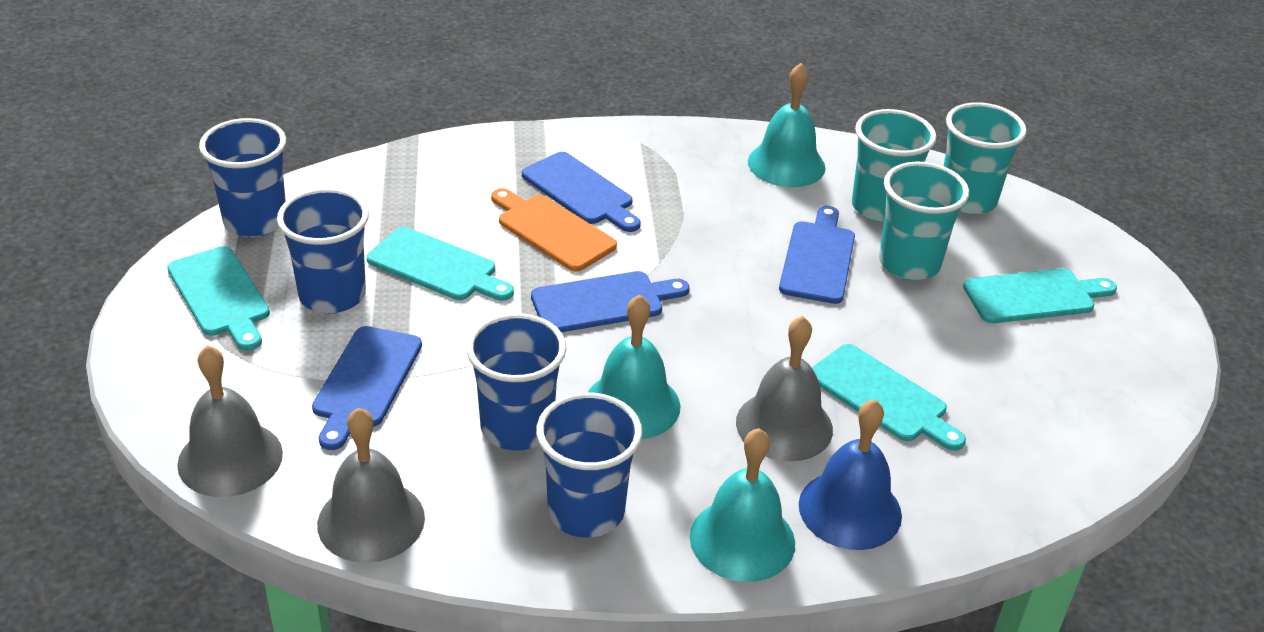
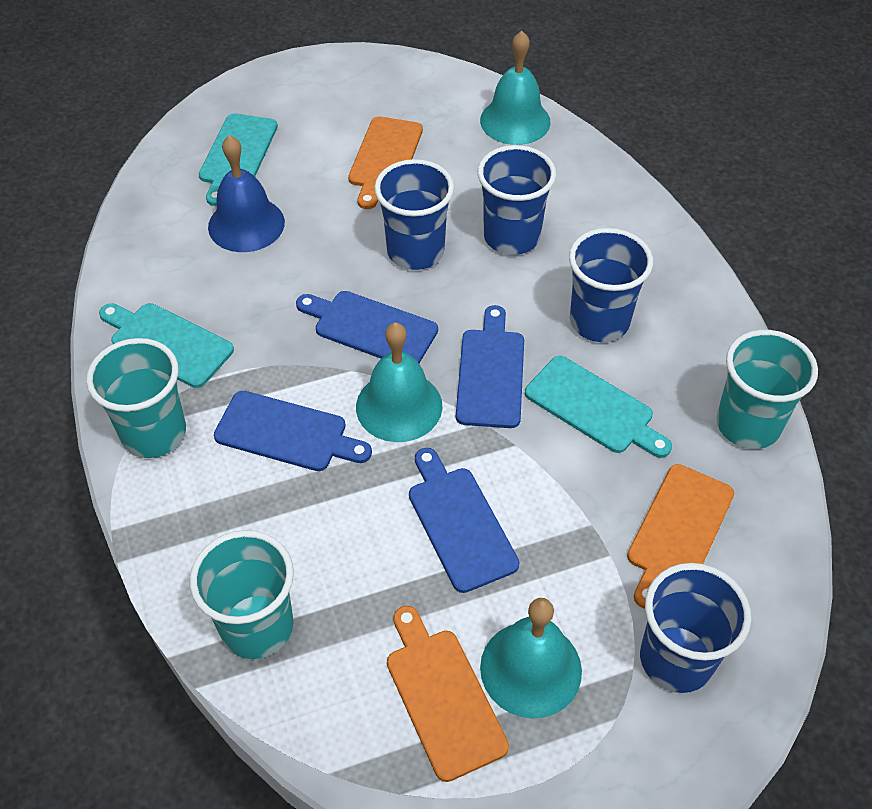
grey bell: [177,345,283,497] [317,408,425,563] [736,316,833,461] = 3 -> none = 0
orange cutting board: [491,188,617,271] = 1 -> [348,116,423,209] [387,606,509,782] [627,464,734,609] = 3
turquoise cutting board: [167,246,270,351] [367,227,514,301] [812,344,966,451] [963,268,1117,323] = 4 -> [99,303,234,388] [199,113,278,206] [525,356,672,458] = 3

